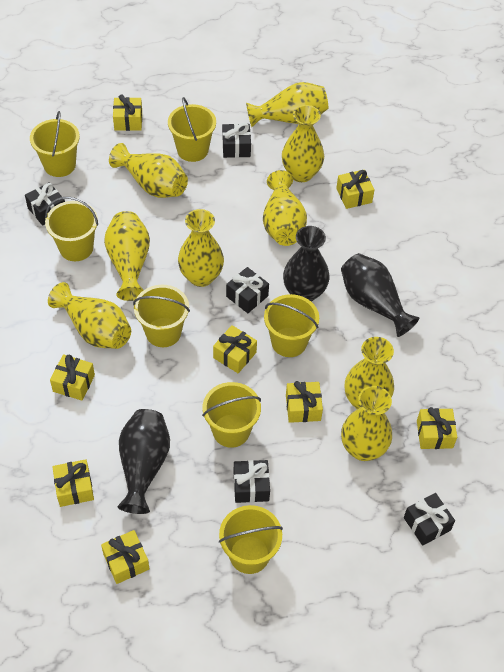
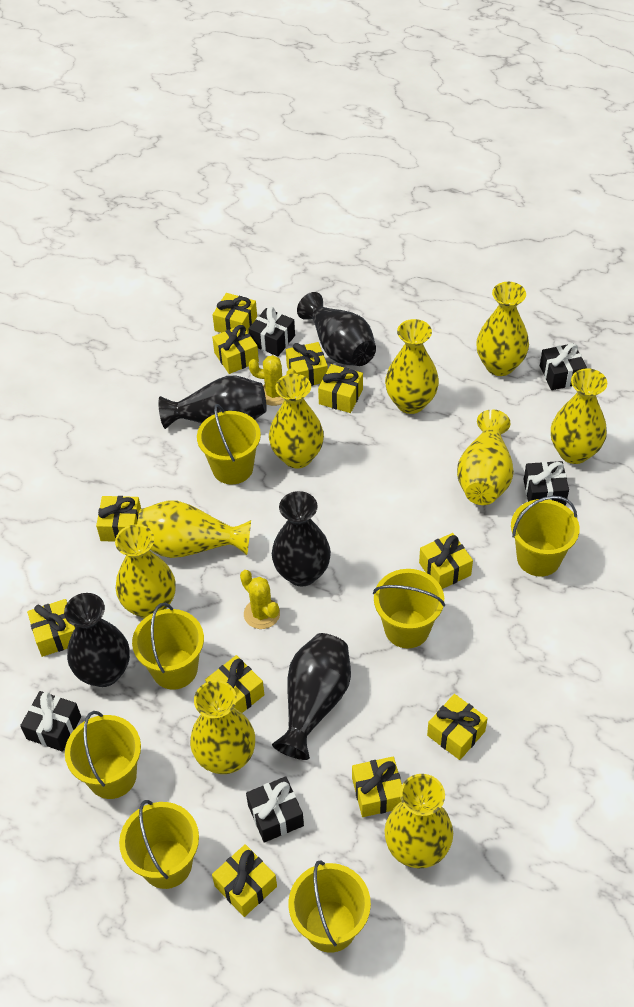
black vase: [118,409,170,514] [283,226,330,302] [341,253,419,337] = 3 -> [64,593,130,687] [158,376,267,429] [272,491,331,587] [272,633,351,760] [297,292,376,366] = 5
yellow cactus: none = 0 -> [240,570,280,629] [249,355,296,406] = 2
yellow gift: [50,354,95,401] [52,459,94,507] [101,530,149,584] [113,94,142,131] [213,325,257,373] [286,381,323,423] [336,170,375,209] [417,407,457,449] = 8 -> [27,599,75,657] [96,496,141,542] [205,655,264,713] [212,325,259,374] [212,844,277,917] [213,293,257,333] [286,342,328,386] [318,364,363,413] [352,757,402,817] [419,533,473,589] [427,694,488,760] = 11

